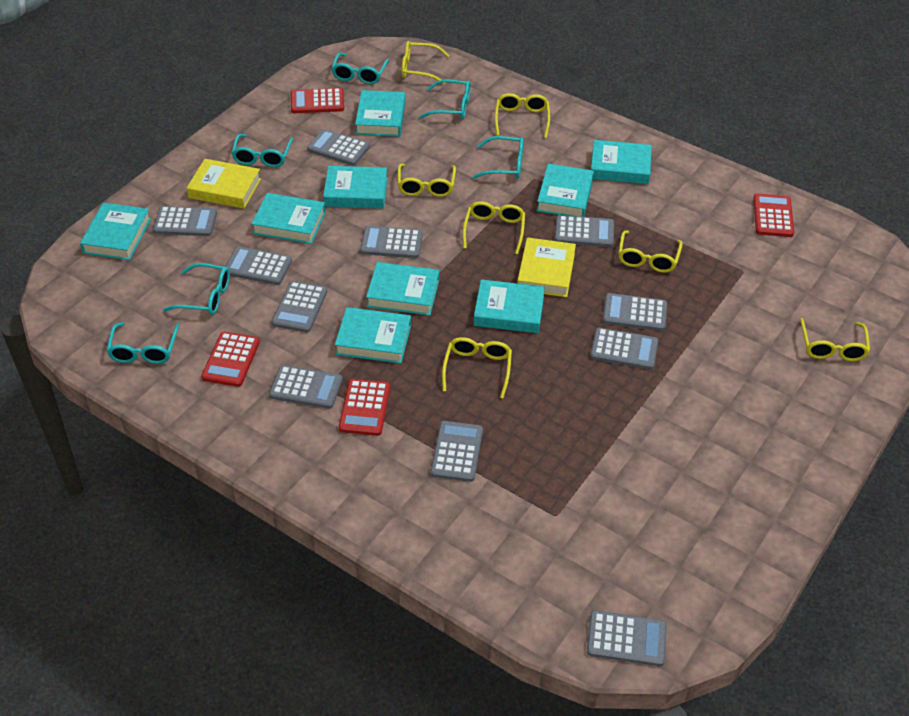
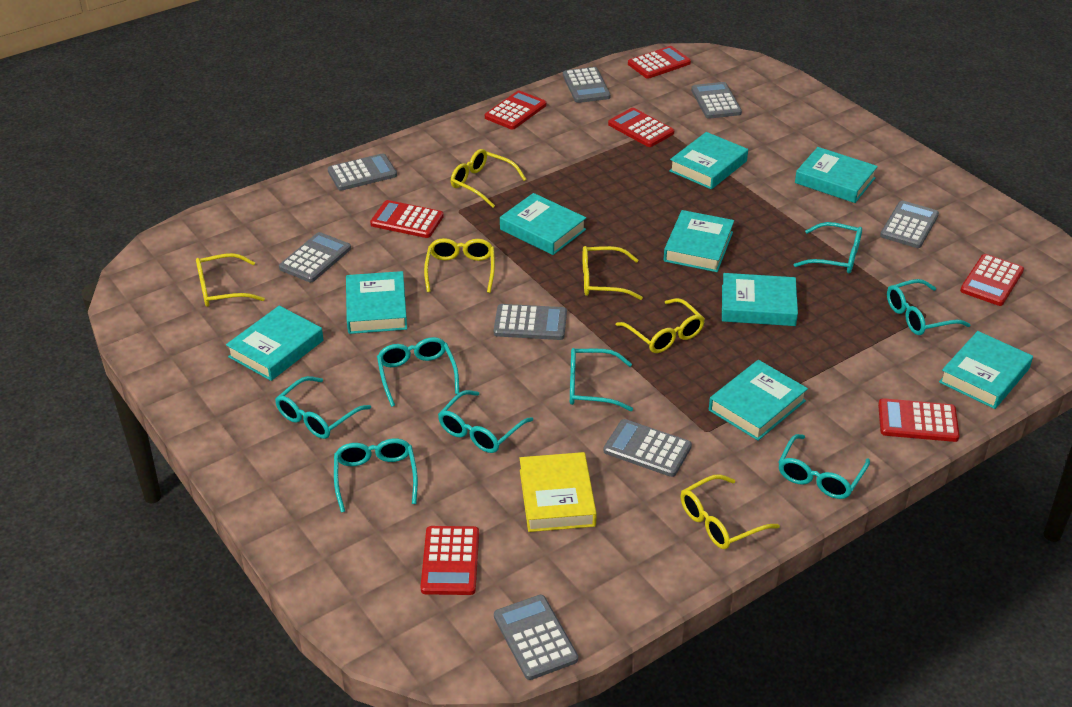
grey calculator: [153,206,217,236] [225,246,292,285] [269,365,342,409] [272,281,327,333] [307,129,370,166] [360,226,423,258] [430,421,483,482] [555,215,614,247] [587,610,667,666] [590,328,658,370] [603,293,667,331] = 11 -> [279,232,351,282] [328,153,397,191] [494,304,567,340] [494,595,578,680] [563,67,611,103] [603,419,692,477] [691,82,742,119] [880,201,939,248] = 8
red calculator: [201,332,260,387] [291,88,344,113] [339,379,390,436] [753,194,794,237] = 4 -> [370,200,444,238] [420,526,479,595] [485,91,546,130] [608,108,674,147] [628,46,691,79] [878,398,960,442] [960,254,1024,306] = 7
turquoise glasses: [106,322,179,364] [163,263,230,315] [231,134,293,167] [331,52,389,84] [419,79,470,119] [472,136,524,179] = 6 -> [275,376,371,439] [334,438,418,512] [377,337,459,407] [438,390,533,453] [570,348,633,411] [778,434,870,499] [794,222,862,274] [887,279,971,335] = 8
yellow book: [187,159,261,208] [517,237,576,297] = 2 -> [520,452,597,532] = 1
yellow glasses: [398,164,456,197] [402,41,450,84] [442,337,512,398] [463,202,525,254] [495,93,550,138] [618,231,683,273] [800,318,870,361] = 7 -> [196,253,265,307] [424,238,495,293] [451,149,527,208] [583,246,643,300] [616,298,705,353] [681,474,780,549] = 6

